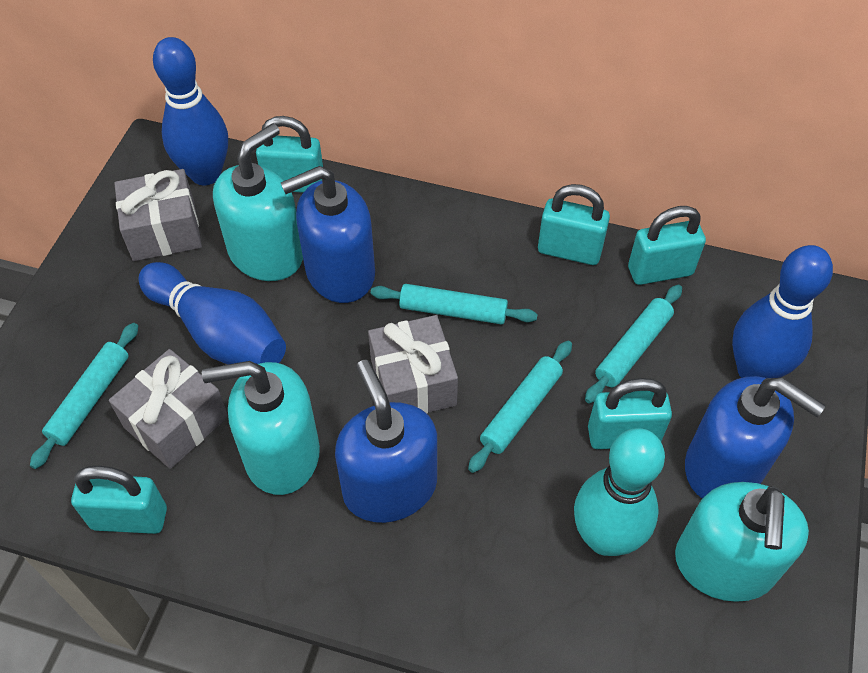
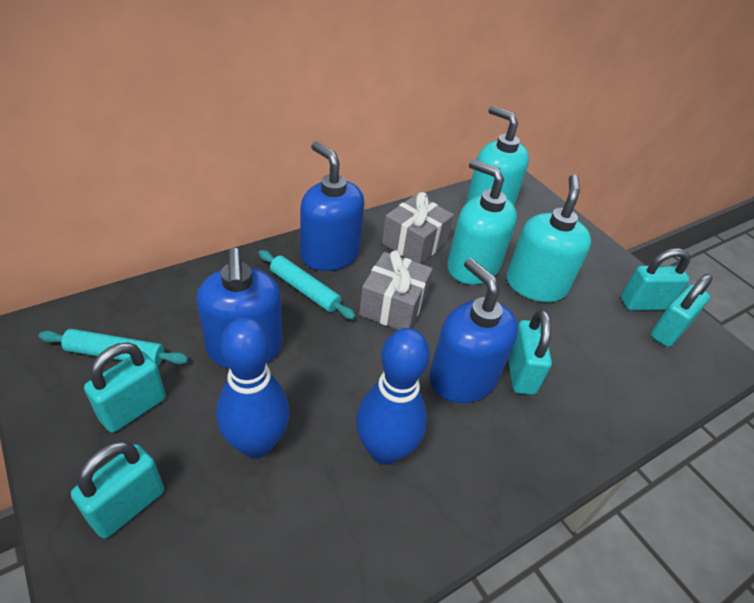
blue bowling pin: [139,262,286,364] [153,37,228,185] [732,245,833,378] = 3 -> [216,317,290,458] [356,328,430,465] = 2
grey gift: [109,349,228,469] [114,169,202,261] [368,315,458,413] = 3 -> [359,250,433,330] [382,192,454,264] = 2
turquoise bowling pin: [574,428,665,556] = 1 -> none = 0
turquoise rolling pin: [30,323,138,469] [371,284,538,324] [468,341,572,473] [585,285,682,404] = 4 -> [38,329,189,366] [259,250,356,320] = 2

